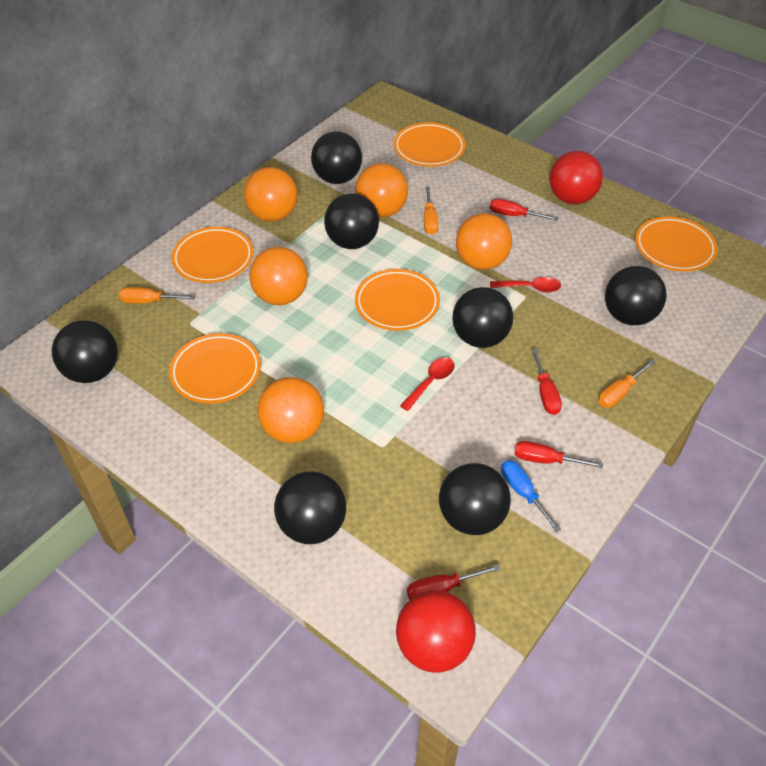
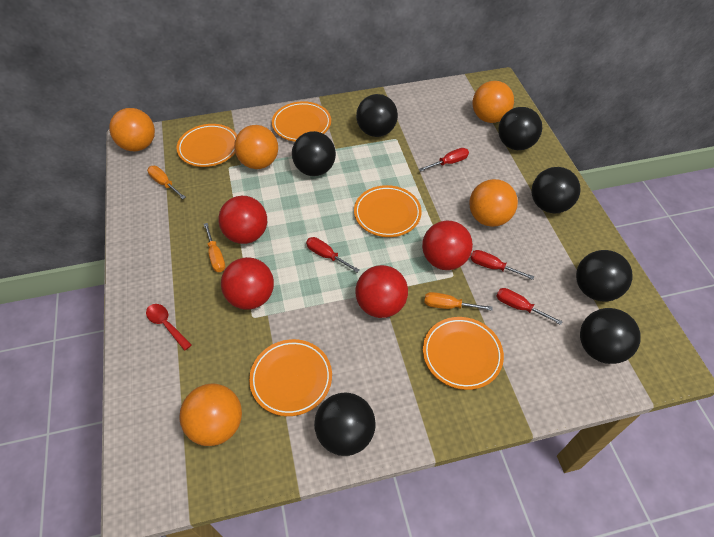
blue screwdriver: [501,460,562,532] = 1 -> none = 0
red ball: [396,590,476,673] [550,151,603,204] = 2 -> [218,196,267,244] [221,257,274,310] [356,265,408,318] [422,221,473,270] = 4
red spoon: [400,357,454,411] [490,277,561,293] = 2 -> [146,304,192,351] = 1

